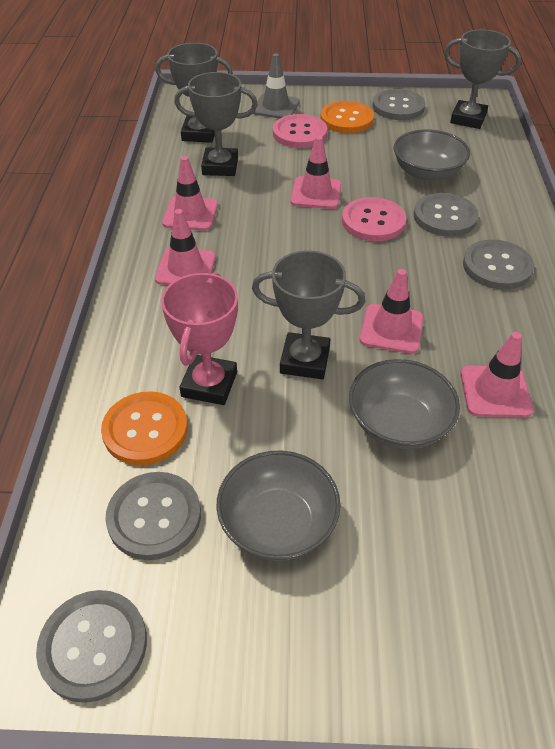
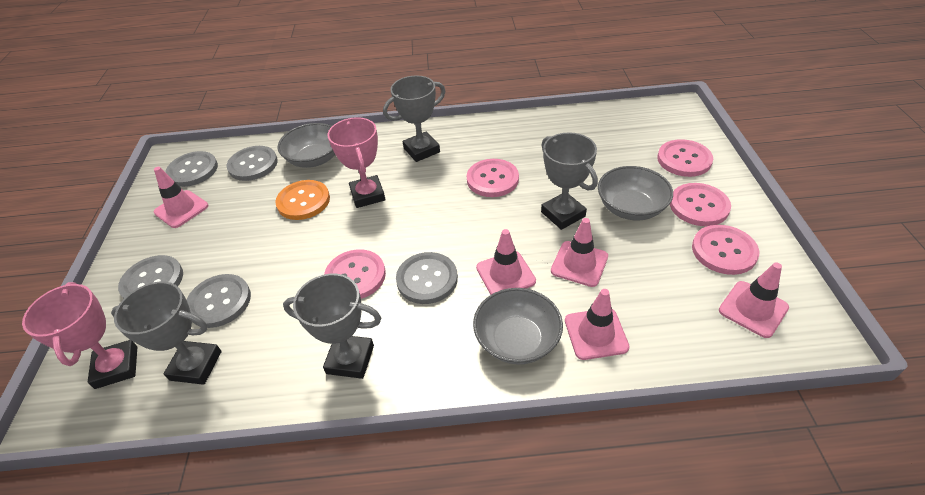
grey traffic cone: [253,53,300,119] = 1 -> none = 0
orange button: [101,391,188,465] [321,101,374,133] = 2 -> [275,180,330,220] = 1
pink button: [273,114,327,148] [342,197,406,242] = 2 -> [324,249,386,299] [467,159,519,197] [657,139,713,177] [670,183,731,226] [692,225,759,275] = 5
pink trophy: [161,272,238,405] = 1 -> [22,282,137,389] [327,117,385,208] = 2

